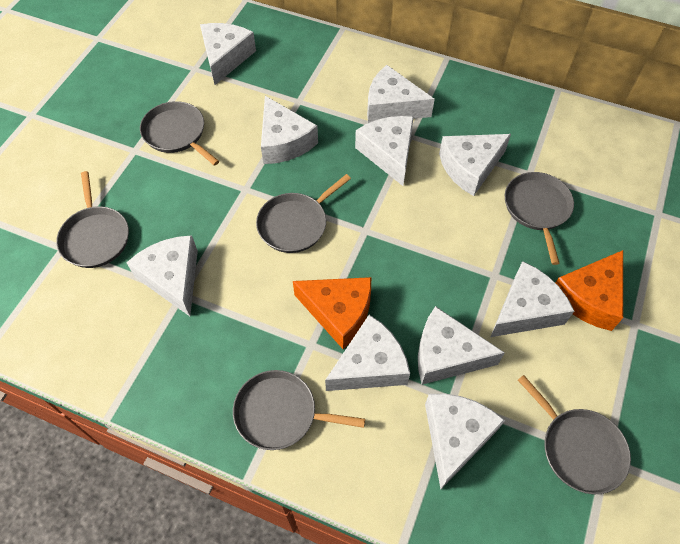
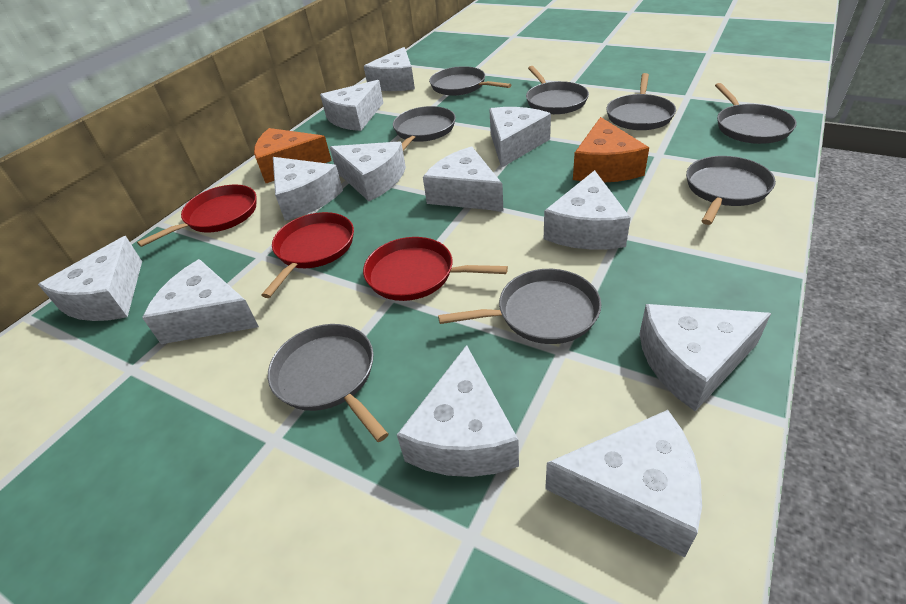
grey pan: [56,171,129,268] [140,101,219,166] [233,370,365,450] [256,174,351,253] [505,172,574,265] [518,375,631,494] = 6 -> [268,324,388,442] [393,106,456,151] [429,66,512,96] [438,269,601,344] [526,66,589,114] [606,73,676,130] [686,156,776,225] [715,83,797,144] = 8
red pan: none = 0 -> [137,184,256,247] [261,212,354,298] [363,237,508,301] = 3
white cheese: [126,235,198,316] [200,23,256,85] [261,96,318,164] [325,315,410,391] [355,116,414,186] [367,65,435,123] [418,306,505,385] [425,394,505,489] [439,134,511,196] [490,261,574,337] = 10 -> [38,236,142,321] [142,259,259,344] [273,157,343,221] [320,80,383,131] [330,141,406,201] [364,47,415,91] [397,345,519,477] [423,146,503,211] [489,107,551,168] [544,170,631,250] [545,410,702,558] [639,304,771,411] = 12

